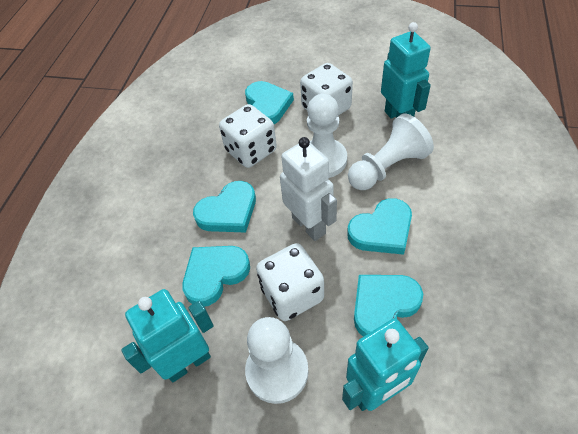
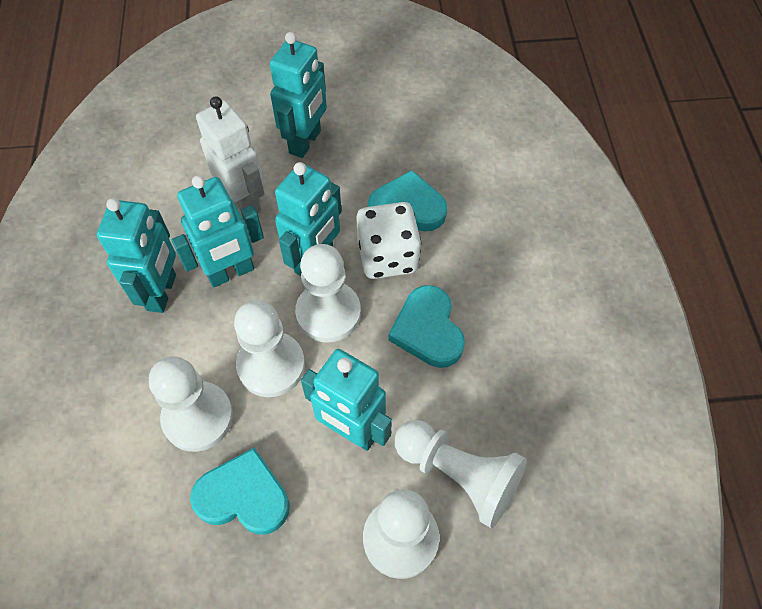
turquoise heart: [182,246,250,307] [193,181,256,233] [245,81,294,124] [347,198,412,255] [354,275,423,337] = 5 -> [190,448,290,535] [368,170,447,231] [388,285,465,368] = 3
turquoise robot: [121,289,214,382] [342,318,429,411] [381,22,431,119] = 3 -> [97,198,176,313] [172,175,264,287] [270,32,327,158] [275,162,342,276] [301,349,392,451] = 5
white dice: [219,104,277,168] [256,243,324,321] [300,63,353,116] = 3 -> [356,202,421,279] = 1
white pawn: [245,317,309,404] [307,94,347,178] [348,114,434,190] = 3 -> [149,356,233,452] [234,300,305,397] [295,244,361,342] [363,489,439,579] [395,420,527,528] = 5

